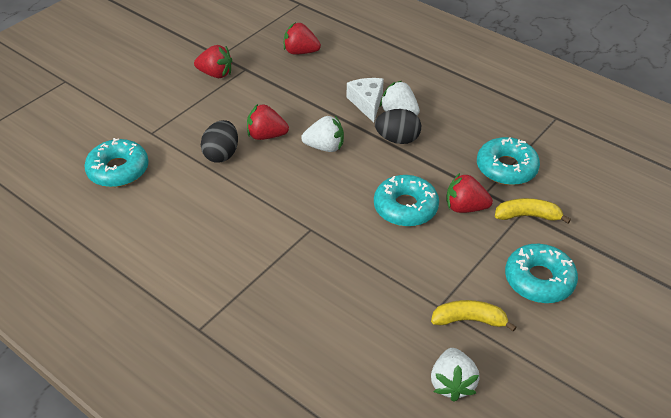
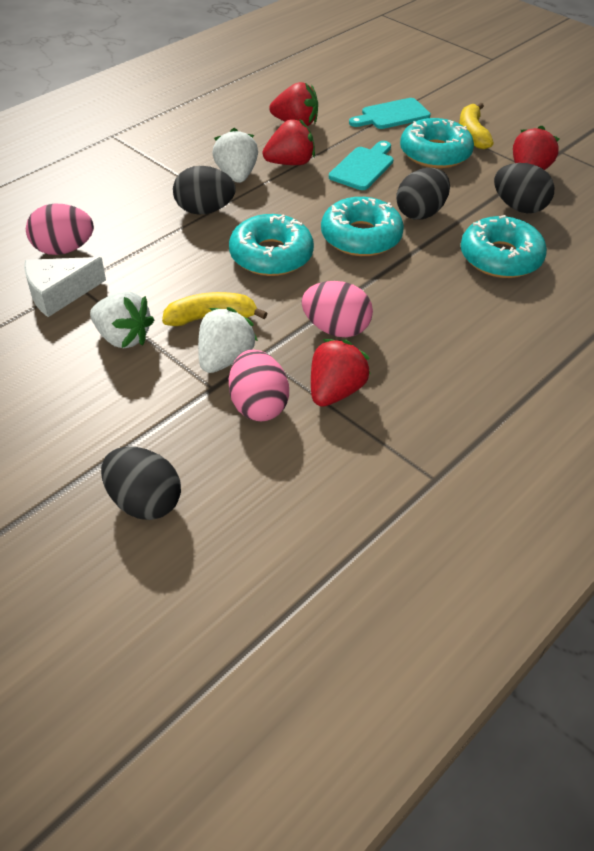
black egg: [201,120,238,163] [375,109,421,144] = 2 -> [101,447,181,520] [173,166,236,215] [396,168,450,220] [494,163,554,213] = 4
pink egg: none = 0 -> [26,204,94,255] [229,350,289,421] [301,281,373,337] = 3
turquoise cutting board: none = 0 -> [329,141,393,190] [349,98,431,129] = 2

